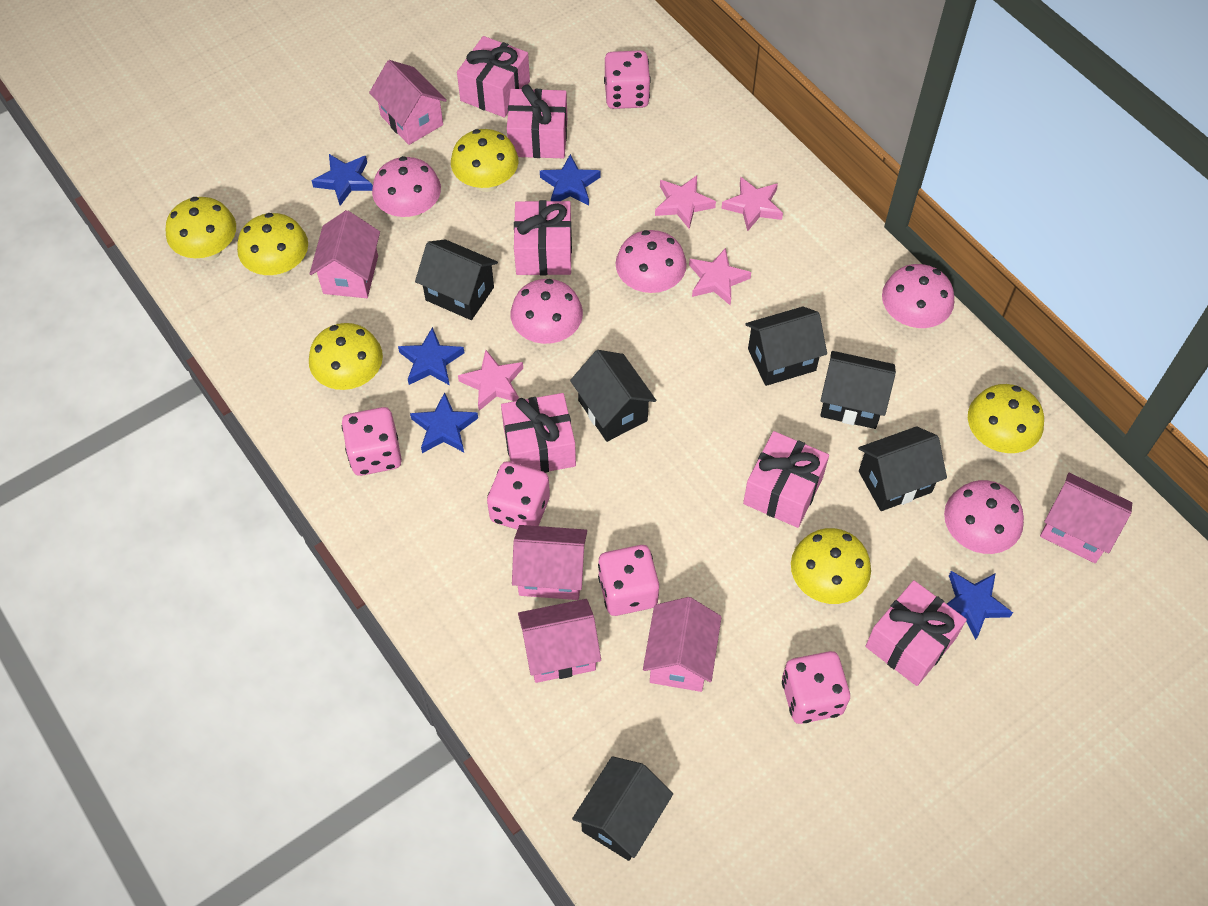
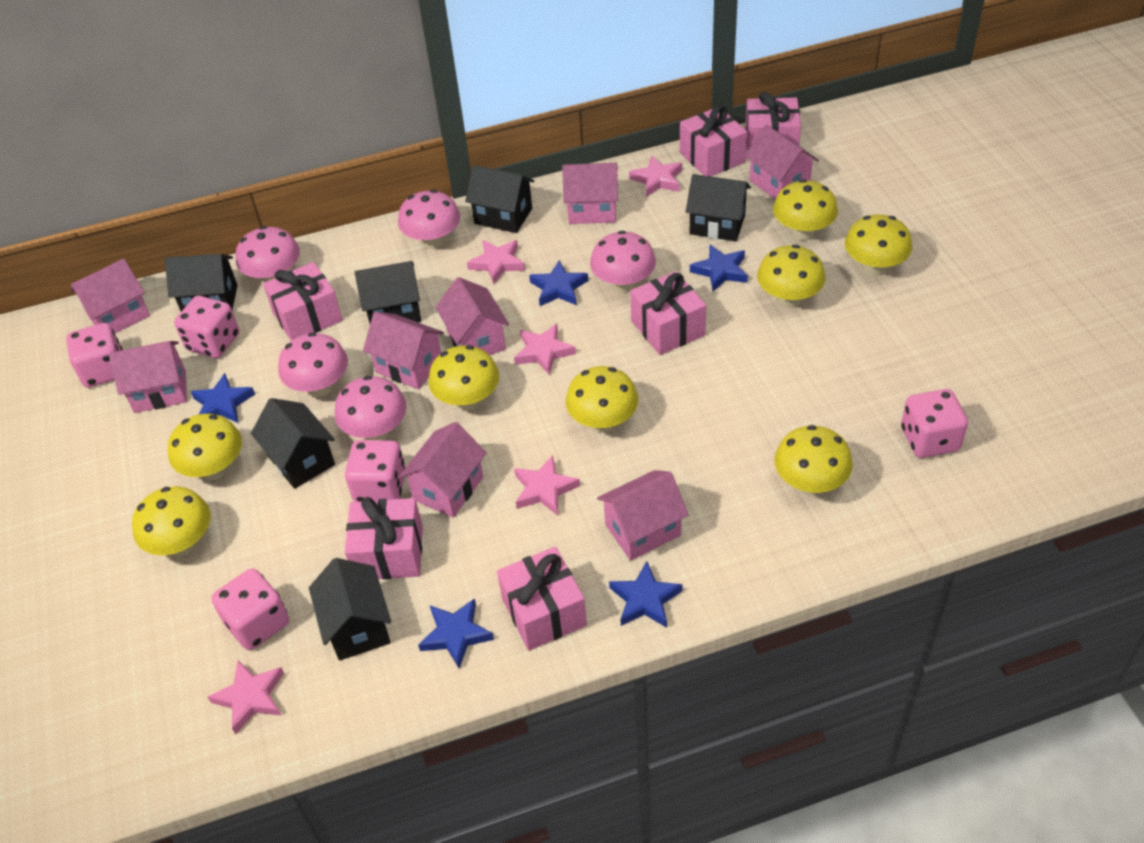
pink house: [310,210,380,298] [369,60,447,145] [512,525,587,600] [518,599,601,683] [643,597,722,692] [1040,473,1132,563] = 6 -> [71,259,150,333] [109,341,187,413] [363,312,444,389] [399,422,487,517] [435,277,509,355] [562,163,618,224] [597,470,689,560] [745,124,819,200] = 8
pink star: [458,350,523,411] [655,176,716,229] [689,248,751,305] [721,177,783,232] = 4 -> [208,660,284,735] [467,240,525,284] [514,324,576,375] [514,455,580,516] [629,155,682,197] = 5
yellow mushroom: [166,197,236,261] [237,213,308,277] [309,323,383,390] [451,129,518,192] [791,528,871,604] [968,384,1044,453] = 6 -> [132,487,210,556] [168,414,242,480] [428,345,499,410] [565,366,638,433] [757,245,825,308] [773,179,838,241] [774,425,853,495] [844,214,912,276] = 8

